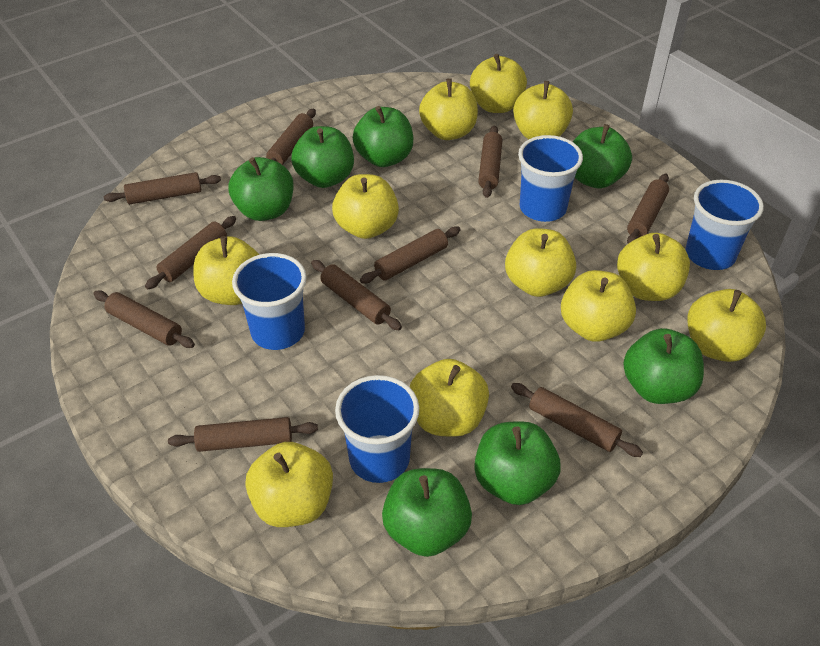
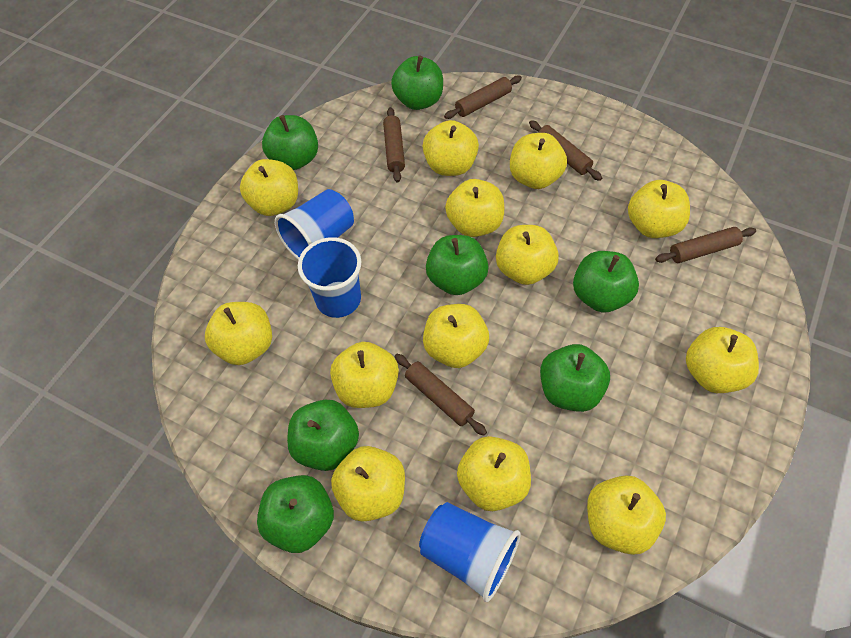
blue cup: [232,253,307,350] [335,375,419,483] [518,135,583,222] [686,180,764,270] = 4 -> [275,189,354,260] [298,237,361,318] [419,502,521,602] = 3
brown rolling pin: [93,290,195,348] [104,172,221,204] [145,216,236,289] [168,417,318,452] [266,109,316,165] [311,260,402,330] [360,227,461,283] [478,126,502,198] [511,383,643,457] [627,174,669,244] = 10 -> [383,107,405,183] [394,354,487,436] [444,76,522,119] [529,120,602,181] [655,227,756,263] = 5
yellow apple: [193,236,259,305] [245,442,333,527] [332,174,399,239] [410,359,489,437] [419,78,478,140] [470,54,527,113] [505,228,576,297] [513,81,573,139] [561,270,636,342] [617,233,690,301] [687,289,766,362] = 11 -> [205,302,272,365] [240,159,298,216] [330,342,399,408] [331,446,405,522] [423,120,479,176] [423,304,489,368] [445,179,504,237] [457,436,531,511] [496,225,559,285] [510,133,567,189] [587,475,666,555] [628,180,690,238] [686,327,759,393] = 13

